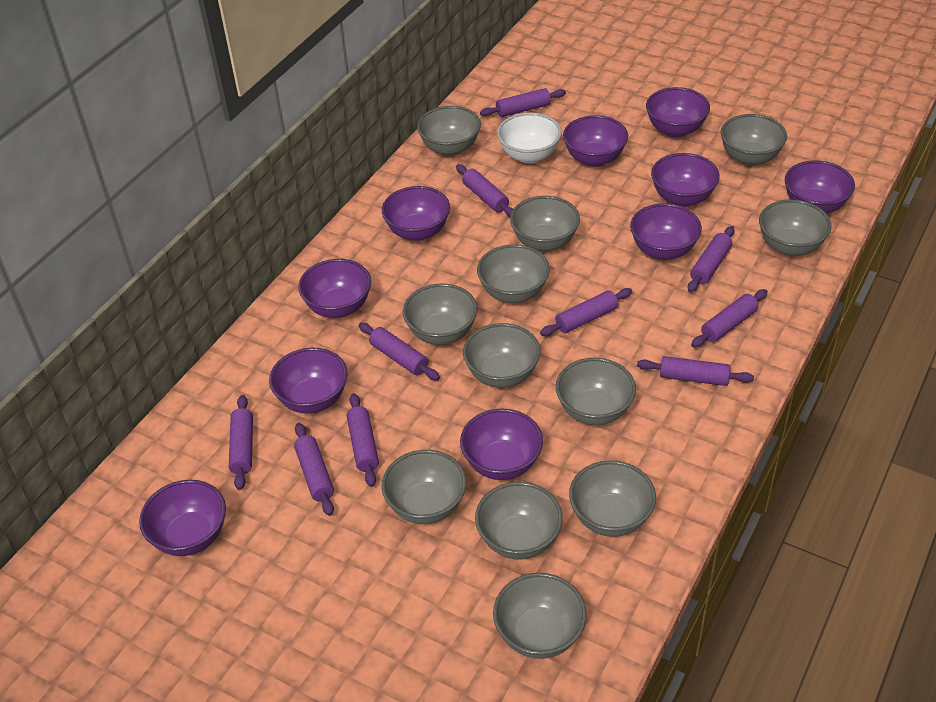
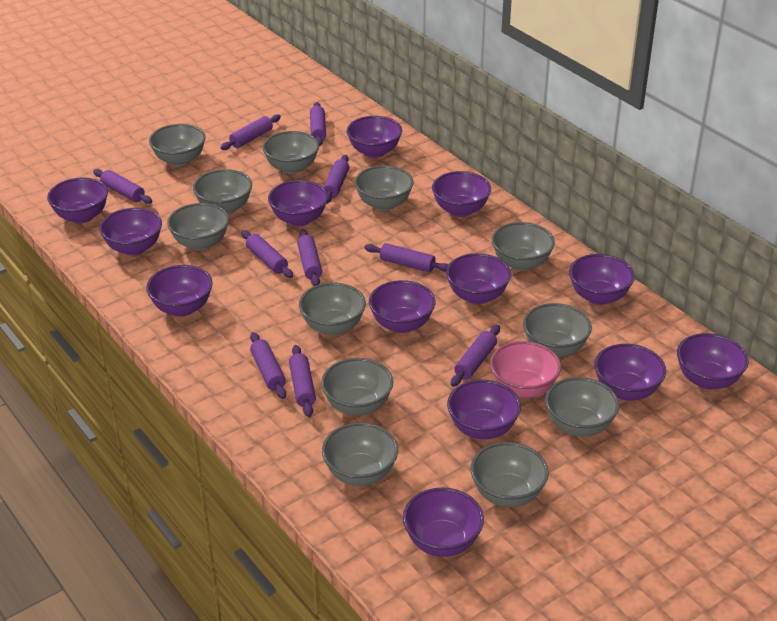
pink bowl: none = 0 -> [490,341,561,398] = 1
purple bowl: [139,480,226,556] [269,348,348,413] [298,259,371,318] [382,186,450,241] [460,409,543,480] [563,115,628,167] [630,203,702,260] [646,87,710,137] [651,153,720,207] [785,160,855,214] = 10 -> [47,177,108,224] [100,208,162,256] [146,265,213,316] [268,180,328,226] [347,116,402,158] [369,280,435,333] [403,487,484,557] [432,171,491,217] [446,253,511,304] [447,380,521,439] [569,254,635,305] [594,344,666,401] [677,333,749,389] = 13
white bowl: [497,112,562,164] = 1 -> none = 0

